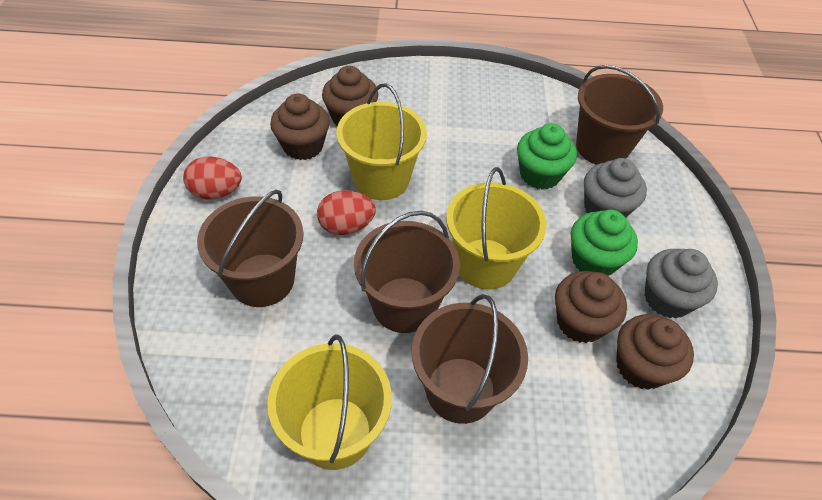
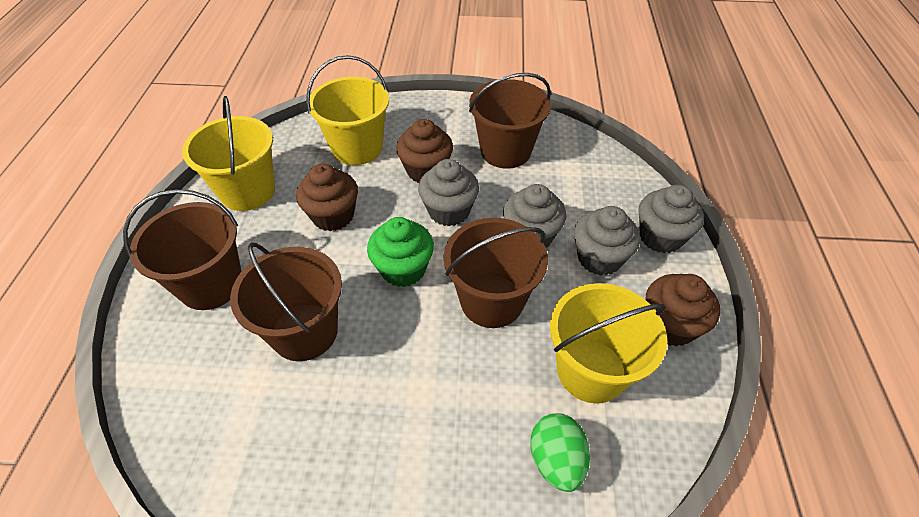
brown cupcake: [270,93,330,160] [322,66,378,126] [555,271,627,343] [616,314,694,390] = 4 -> [296,164,358,231] [396,119,453,183] [646,274,720,346] = 3
green cupcake: [517,123,577,190] [571,210,638,276] = 2 -> [367,217,434,287] = 1
green egg: none = 0 -> [530,413,590,492] = 1
grey cupcake: [584,158,647,218] [644,249,718,318] = 2 -> [418,159,479,226] [503,184,567,248] [574,206,640,276] [638,185,704,253] = 4
red egg: [183,157,242,199] [317,190,376,235] = 2 -> none = 0

